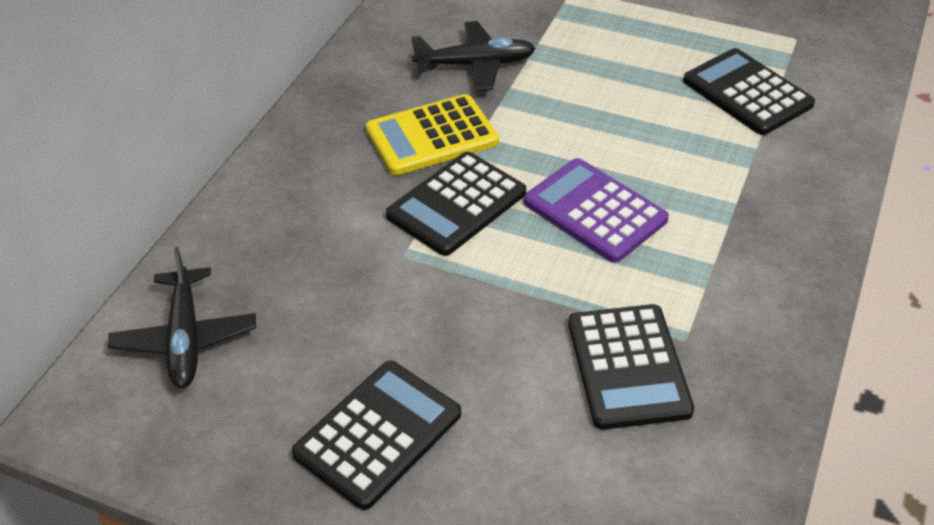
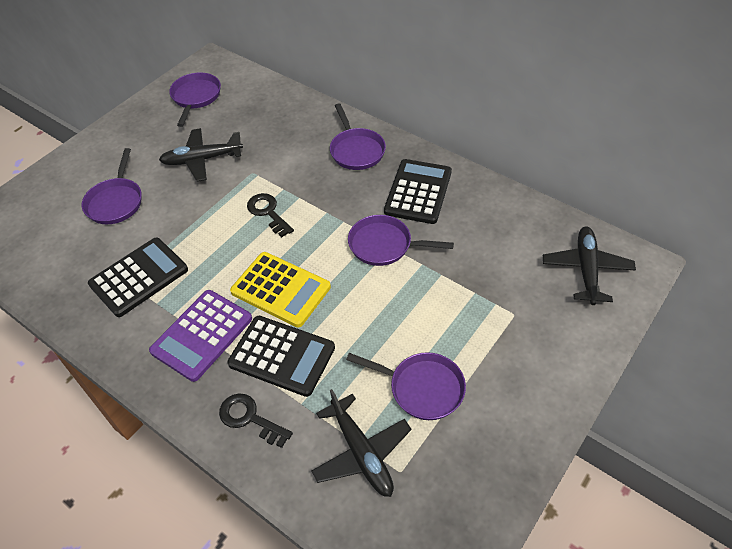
black calculator: [292,361,461,510] [386,152,526,256] [568,304,694,430] [683,48,815,135] = 4 -> [88,237,188,317] [227,316,335,397] [384,159,452,224] = 3
black key: none = 0 -> [219,393,293,448] [247,193,294,238] = 2
black plane: [108,247,256,388] [411,21,536,91] = 2 -> [159,128,243,182] [311,389,411,497] [543,226,636,305] = 3
purple pan: none = 0 -> [82,148,142,224] [169,72,221,127] [330,103,386,170] [346,352,466,420] [348,215,454,266] = 5

